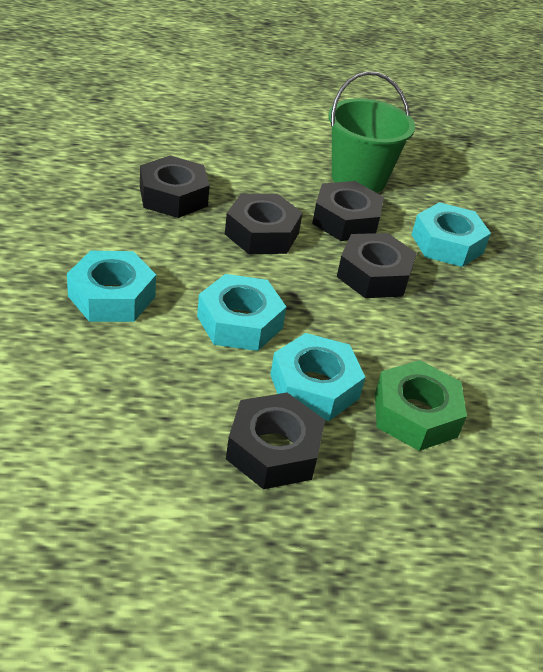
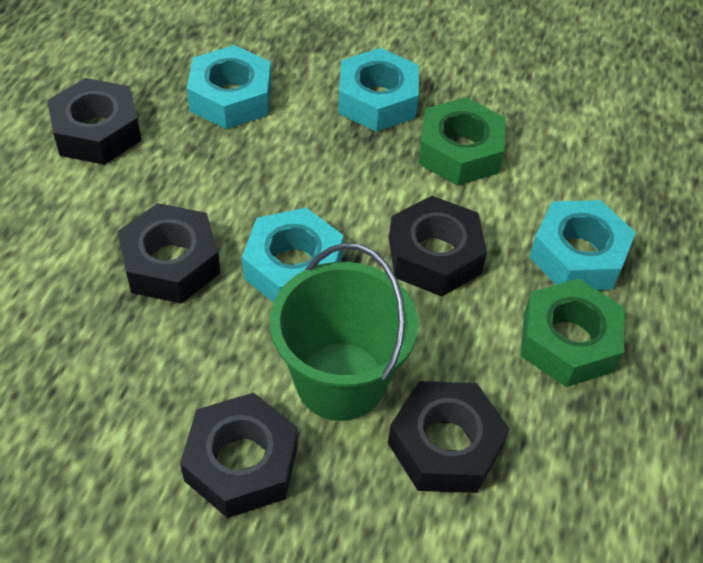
green nut: [375,360,467,451] = 1 -> [419,97,506,186] [521,278,624,387] = 2

